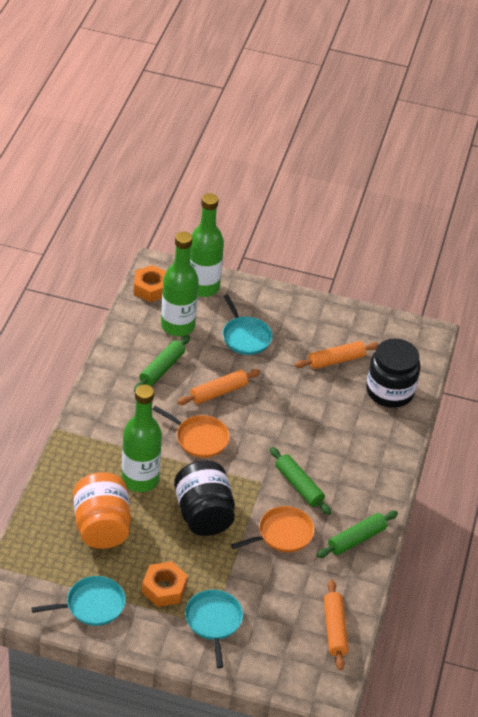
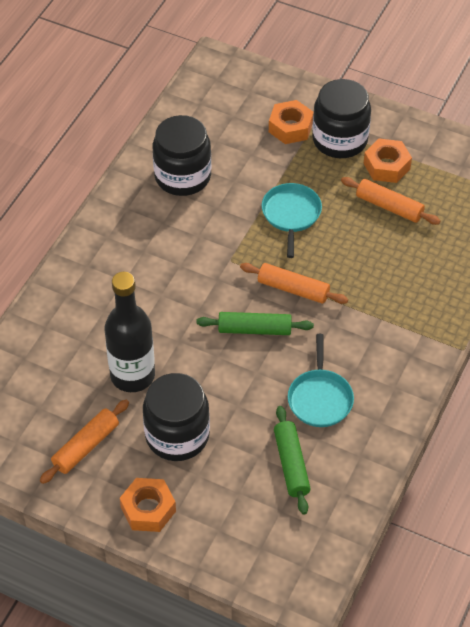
black bottle: none = 0 -> [105,272,155,392] = 1
black jar: [174,460,235,536] [366,339,420,408] = 2 -> [143,373,210,461] [153,115,211,196] [312,79,371,158] = 3
green bottle: [122,384,162,492] [161,231,199,336] [190,193,224,297] = 3 -> none = 0
green rolling pin: [134,335,190,391] [270,447,331,515] [317,511,398,558] = 3 -> [196,312,314,335] [274,406,311,515] = 2
orange jar: [73,472,131,549] = 1 -> none = 0
orange nut: [134,265,166,302] [142,561,188,607] = 2 -> [120,478,176,532] [269,100,313,144] [364,138,412,183] = 3
orange pan: [152,406,230,458] [231,506,315,552] = 2 -> none = 0
turquoise pan: [31,576,126,626] [185,590,243,668] [223,294,272,355] = 3 -> [262,183,322,258] [288,334,354,427] = 2

